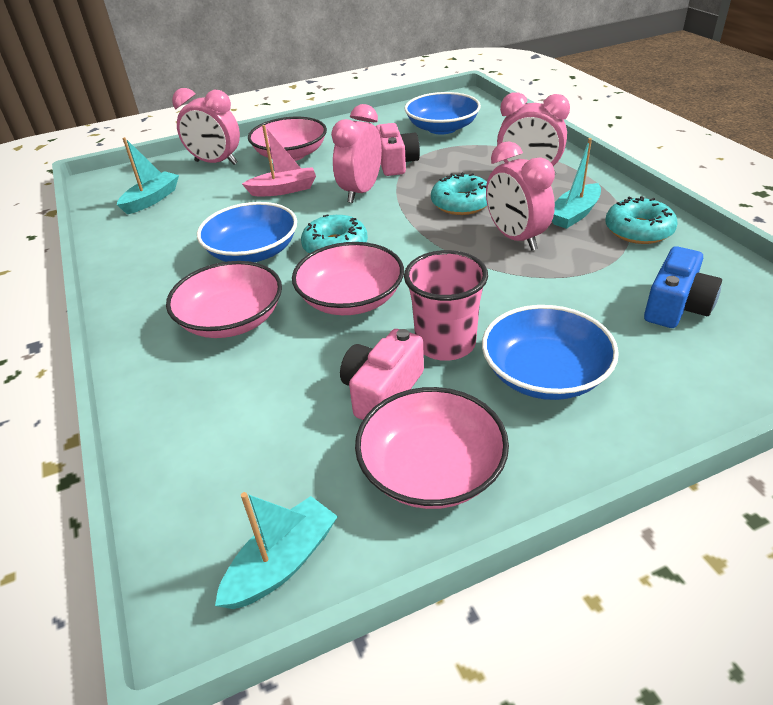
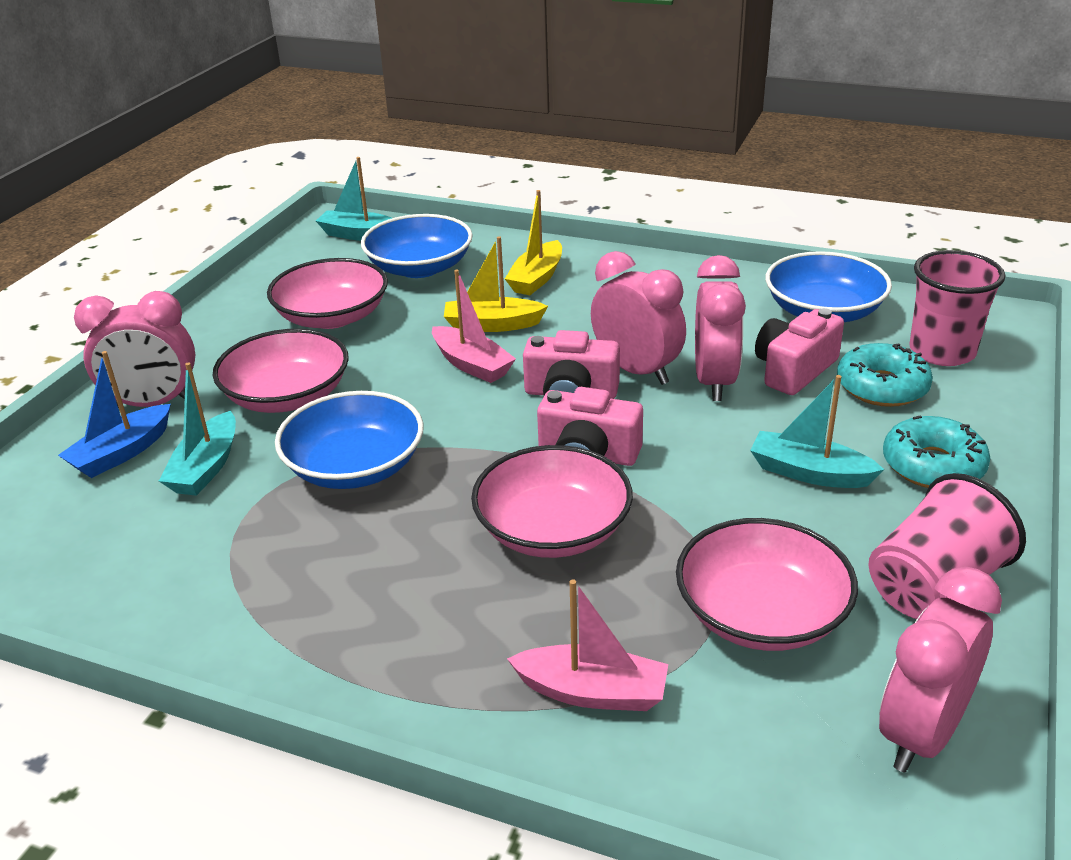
blue boat: none = 0 -> [58,351,171,478] = 1
blue camera: [644,246,722,328] = 1 -> none = 0
pink boat: [242,125,316,197] = 1 -> [432,269,516,383] [507,579,668,711] = 2
pink camera: [340,329,424,420] [376,123,420,176] = 2 -> [523,330,620,399] [537,387,643,466] [755,308,844,395] = 3
pink cup: [404,250,488,361] = 1 -> [868,473,1026,619] [909,250,1005,366] = 2
turquoise donut: [301,214,368,254] [431,172,487,215] [605,196,678,244] = 3 -> [837,343,933,407] [883,415,990,488] = 2
yellow boat: none = 0 -> [444,237,548,332] [505,190,562,295] = 2

